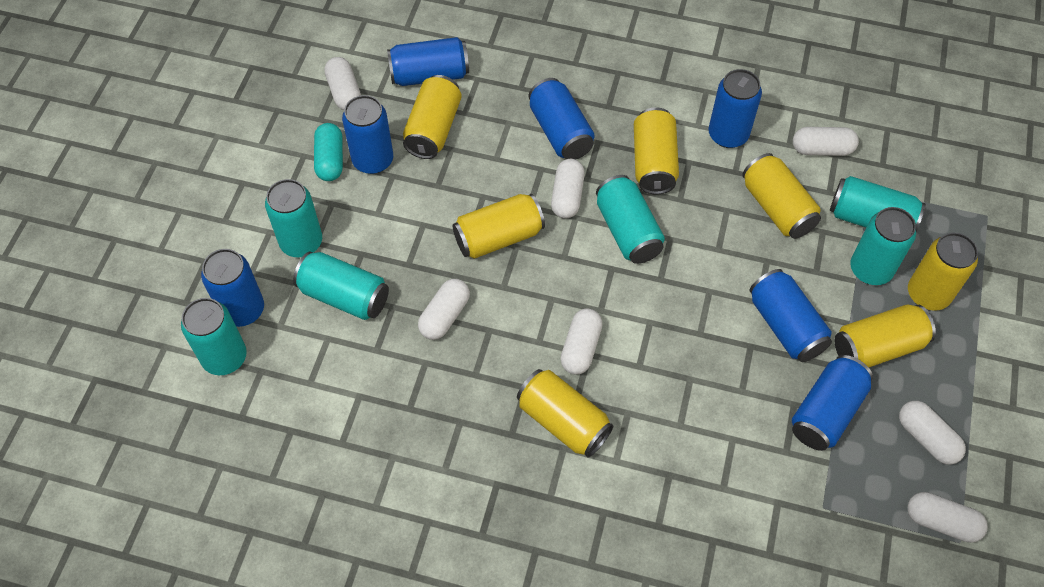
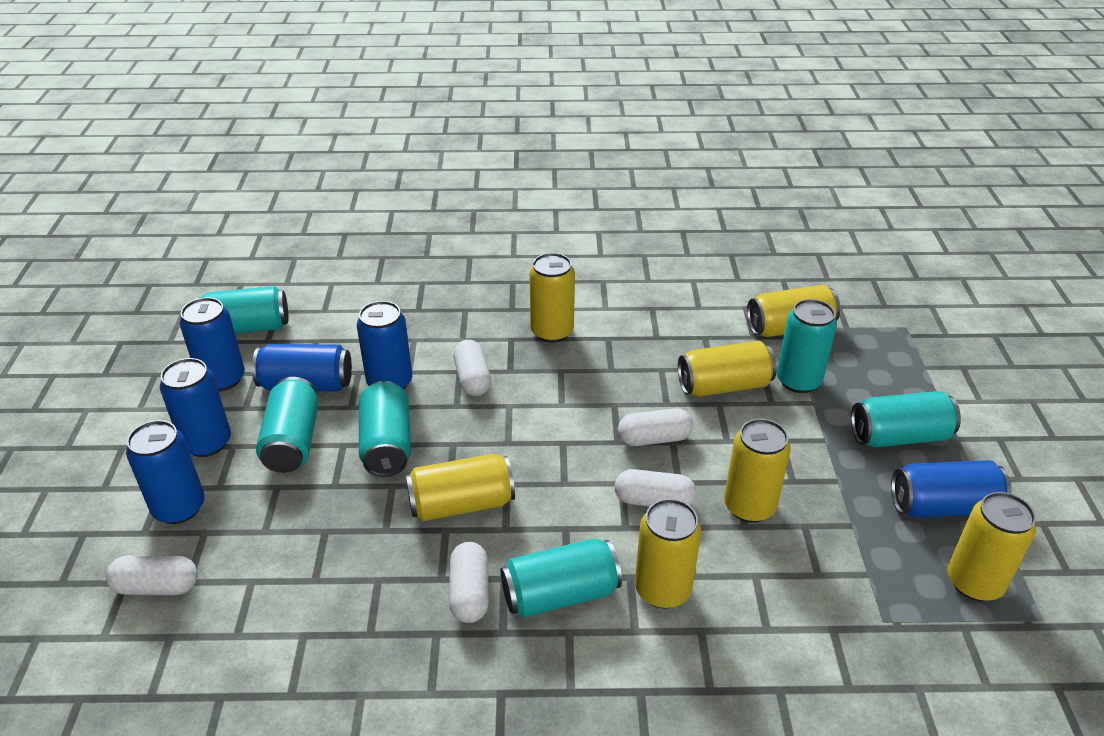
blue can: [201,249,264,327] [342,95,393,174] [387,37,469,86] [529,78,595,160] [708,69,762,148] [750,269,832,362] [792,355,873,451] = 7 -> [126,420,205,524] [160,358,231,457] [180,297,245,391] [252,344,352,392] [357,301,412,389] [891,460,1012,518] = 6
turquoise capsule: [314,123,343,181] = 1 -> none = 0
white capsule: [325,57,361,110] [418,279,470,340] [551,159,585,219] [561,309,603,375] [793,127,859,156] [899,401,966,465] [907,492,988,543] = 7 -> [106,555,198,595] [449,542,489,623] [453,340,491,396] [615,469,696,507] [618,408,693,446] = 5

